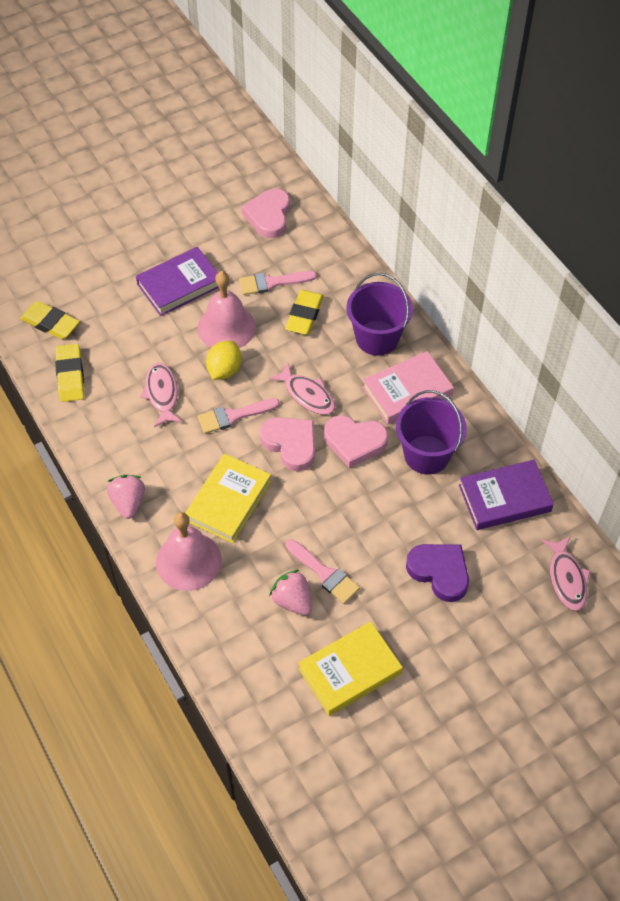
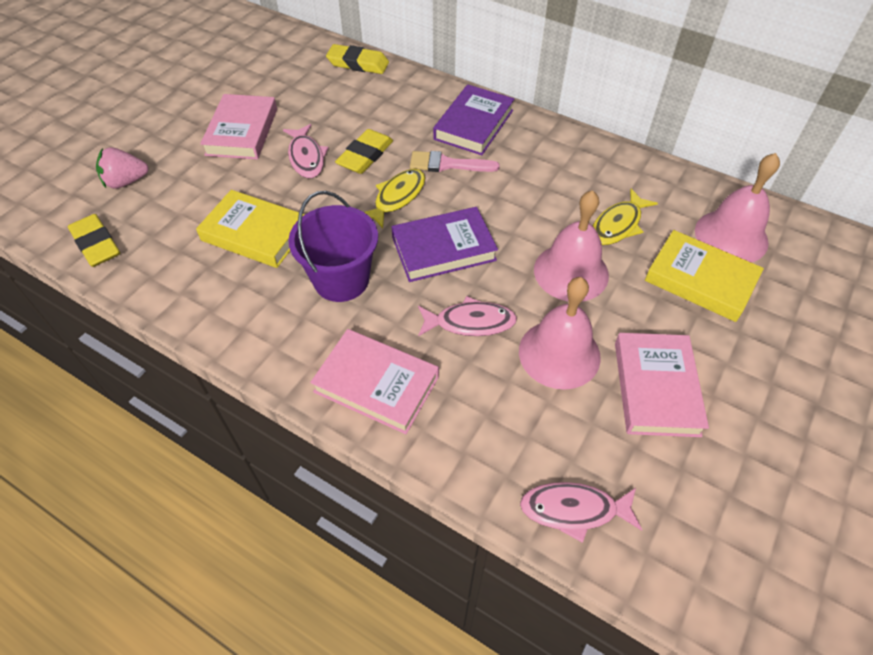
pink bell: [156,512,222,591] [198,271,256,348] = 2 -> [519,277,601,390] [534,190,609,301] [695,153,780,262] = 3
pink book: [362,351,454,425] = 1 -> [200,94,277,159] [310,329,439,434] [615,333,709,437] = 3
pink brush: [198,398,280,434] [239,271,317,295] [286,539,360,604] = 3 -> [410,151,500,172] = 1
pink heart: [241,189,290,238] [260,417,315,471] [324,415,388,468] = 3 -> none = 0
pink strawberry: [107,475,145,519] [269,570,312,616] = 2 -> [96,147,149,189] = 1
purple bucket: [346,273,413,356] [396,390,467,474] = 2 -> [288,191,378,302] = 1
purple heart: [406,544,469,602] = 1 -> none = 0
yellow fish: none = 0 -> [364,169,425,228] [593,189,658,245] = 2
yellow lemon: [206,341,242,380] = 1 -> none = 0

